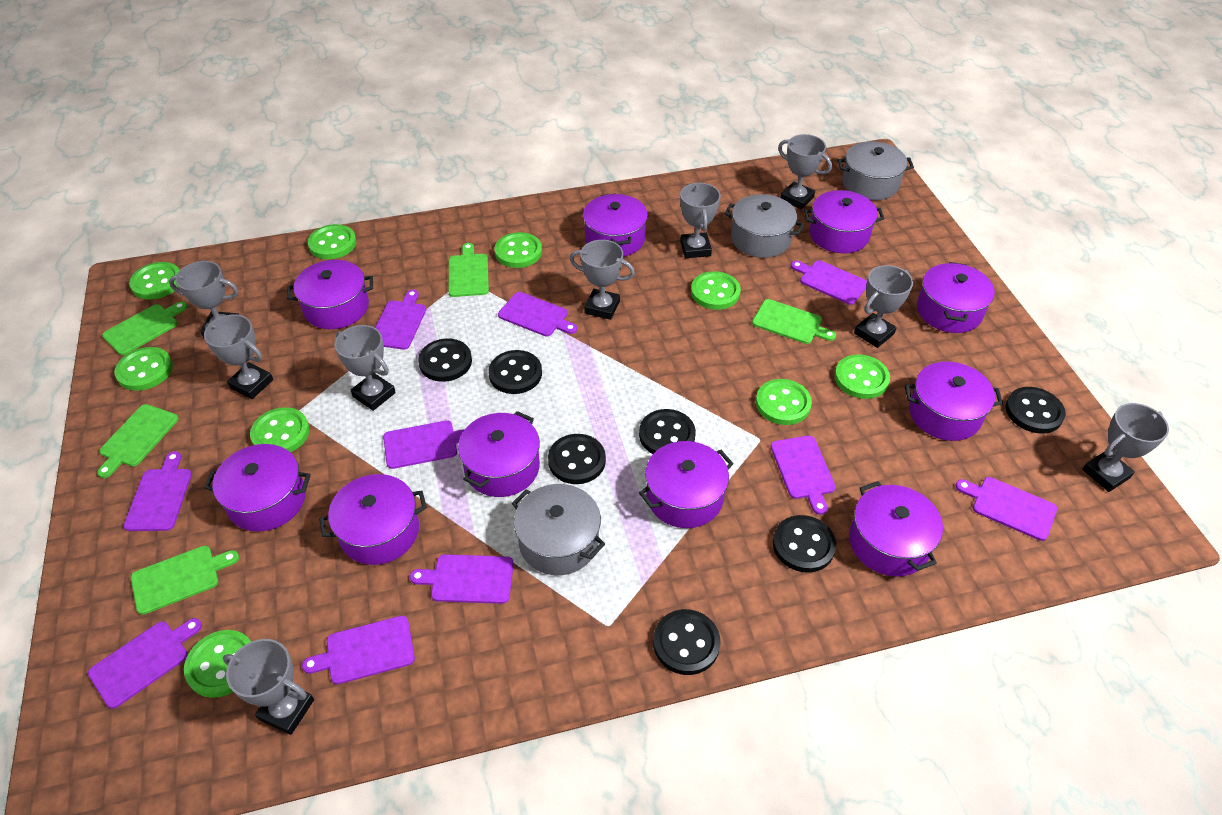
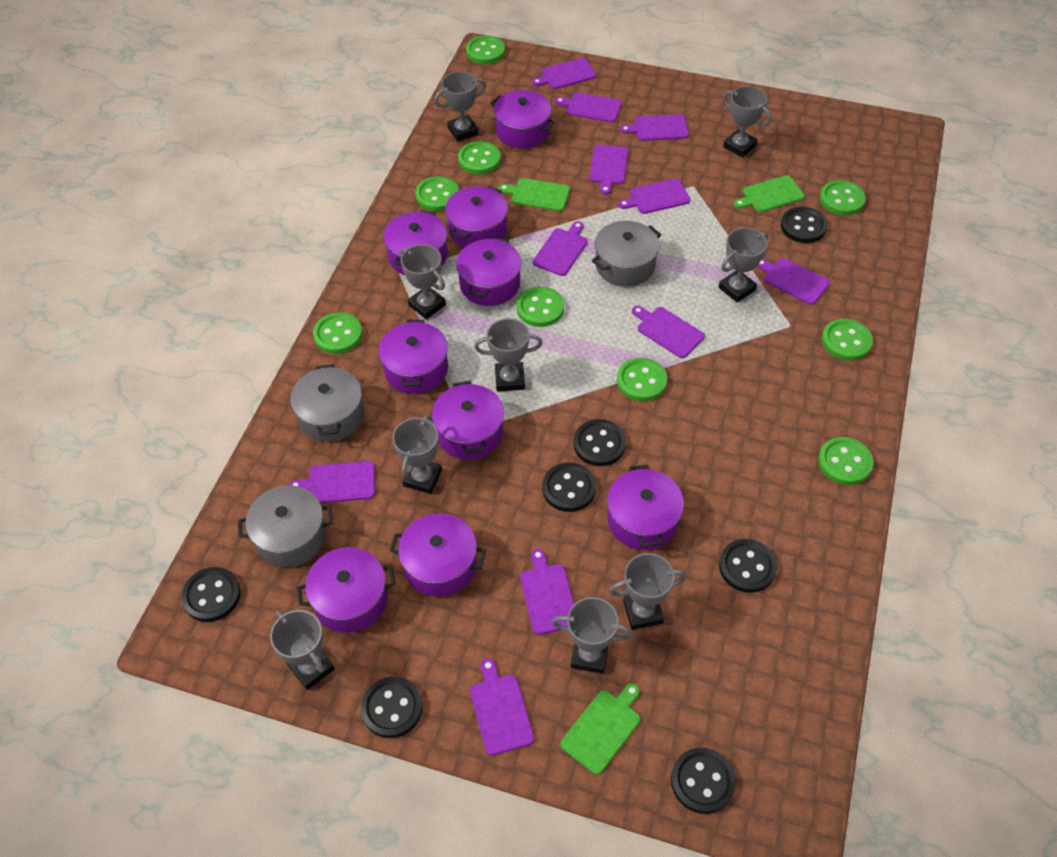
green cutting board: [97,404,179,478] [102,301,187,355] [131,546,239,615] [449,243,489,297] [752,299,836,344] = 5 -> [499,178,570,211] [560,683,640,775] [734,175,805,212] = 3
purple cutting board: [88,618,202,709] [124,451,192,531] [302,616,415,684] [375,290,426,350] [383,420,465,469] [410,554,514,604] [498,292,577,336] [771,436,836,515] [791,260,867,305] [955,477,1057,541] = 10 -> [289,461,375,503] [470,658,534,756] [520,549,574,635] [532,58,597,89] [533,221,588,276] [555,92,622,123] [589,145,628,195] [618,179,690,214] [620,114,689,141] [632,306,705,358] [757,258,830,305] = 11
purple pot: [204,444,311,532] [287,260,373,329] [319,474,427,565] [458,411,540,497] [583,193,648,257] [639,441,734,528] [804,190,885,253] [849,481,943,577] [905,362,1003,441] [917,262,995,333] = 10 -> [297,547,396,633] [378,320,448,394] [383,210,448,275] [390,513,486,597] [432,381,504,460] [445,186,508,248] [456,237,521,306] [490,90,555,148] [607,465,684,550] = 9

